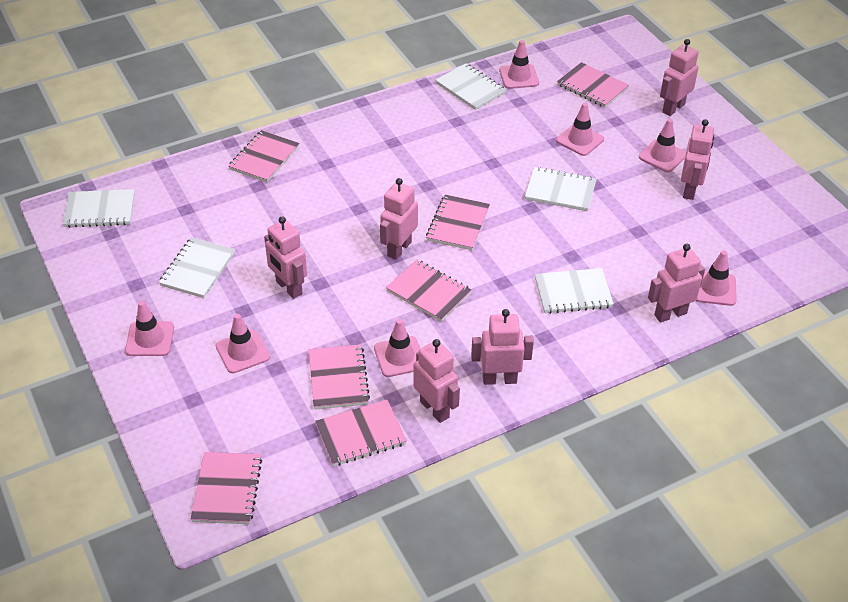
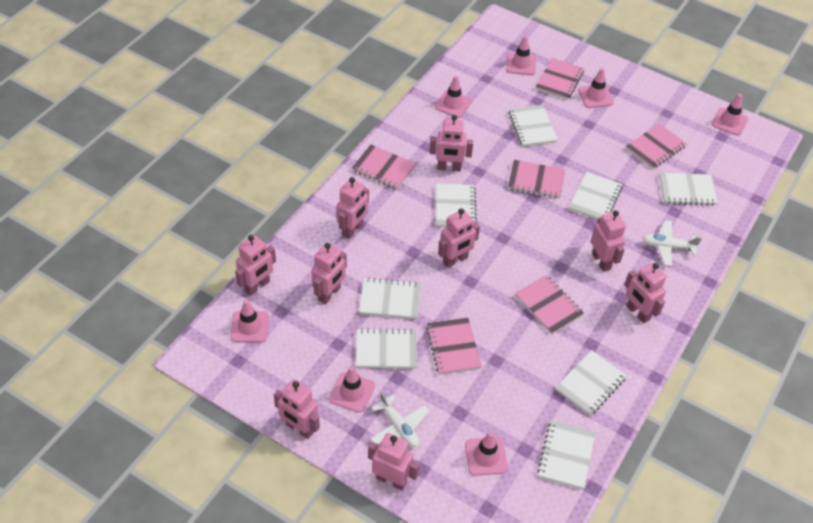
pink notebook: [191,452,262,524] [228,130,300,183] [309,344,370,410] [315,400,407,466] [386,259,472,322] [426,195,490,250] [557,62,629,108] = 7 -> [352,144,416,190] [426,318,482,375] [508,160,565,199] [515,275,584,334] [536,58,584,100] [626,124,687,169] = 6
pink robot: [264,216,307,299] [380,178,418,260] [413,339,460,423] [471,309,534,385] [648,244,705,322] [660,39,699,116] [681,119,714,200] = 7 -> [235,235,276,296] [274,379,320,439] [311,243,347,304] [337,177,369,239] [368,433,419,491] [430,115,473,172] [438,208,480,268] [591,210,626,272] [625,263,666,324] = 9
white notebook: [63,189,135,228] [159,237,235,298] [436,63,506,110] [525,167,597,211] [535,268,614,314] = 5 -> [356,328,417,369] [359,277,421,319] [436,183,477,227] [508,105,558,147] [537,420,596,489] [555,350,627,416] [569,172,623,220] [659,173,718,206] = 8
white plane: none = 0 -> [370,392,430,447] [642,220,702,266] = 2

